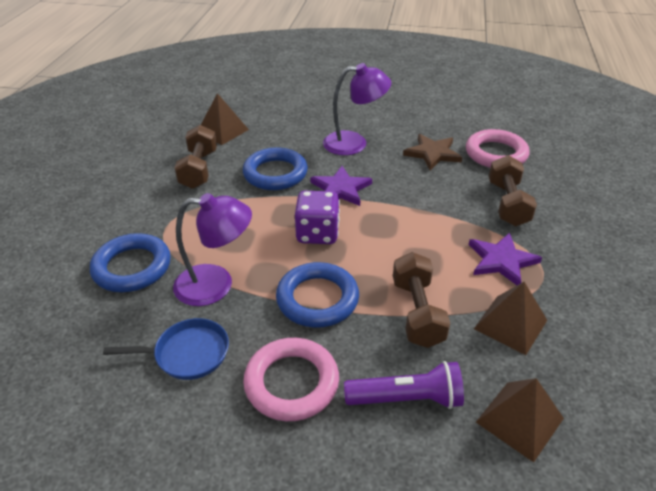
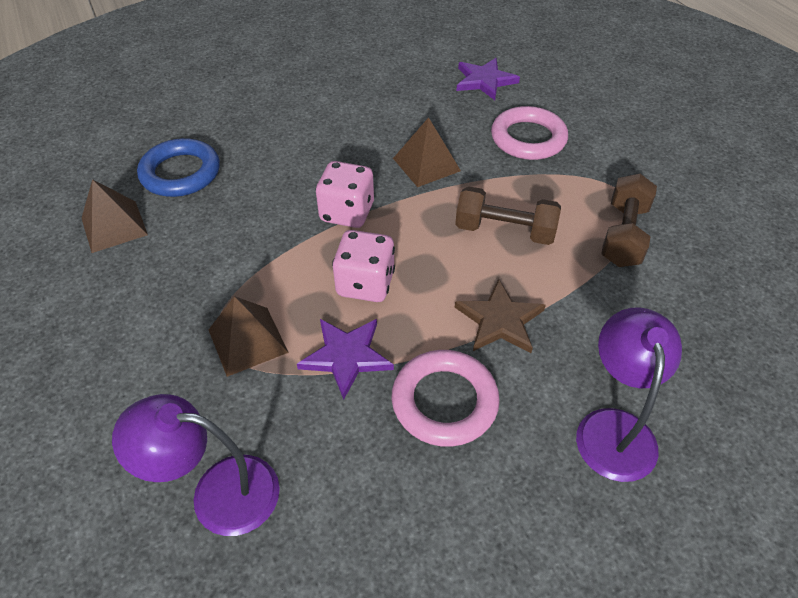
blue pan: [103,318,229,380] = 1 -> none = 0
blue ring: [90,233,171,292] [243,147,308,190] [276,262,359,327] = 3 -> [137,138,220,197] = 1
brown dumbbell: [174,125,217,189] [393,252,450,348] [489,155,537,226] = 3 -> [455,186,561,245] [601,174,657,267] = 2
pink dice: none = 0 -> [316,161,374,228] [332,230,395,302] = 2
purple dice: [295,191,340,244] = 1 -> none = 0
purple flashlight: [344,361,464,409] = 1 -> none = 0

